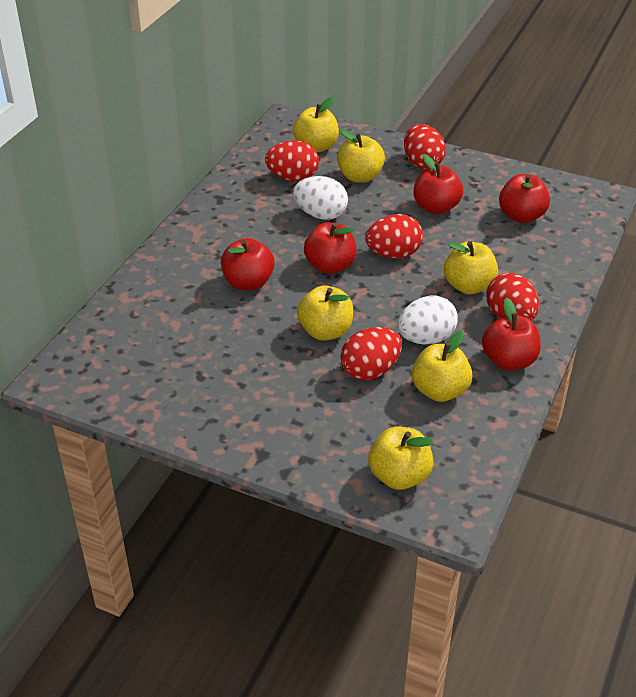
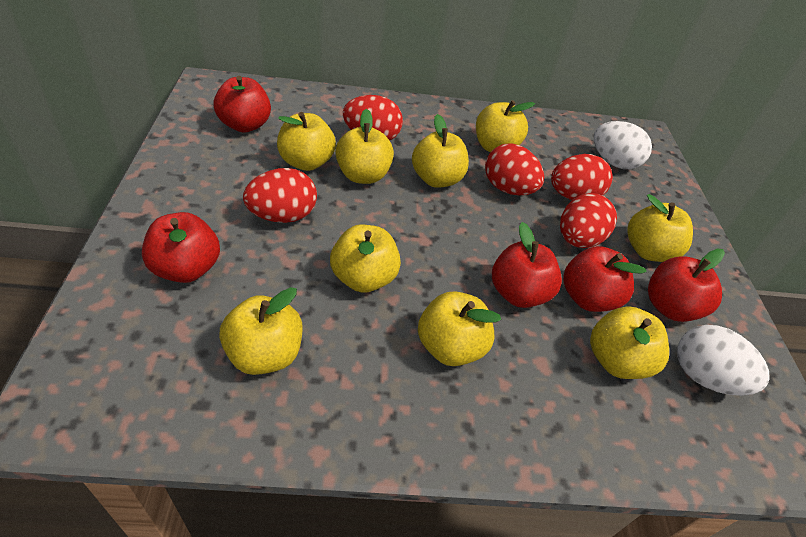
yellow apple: [293,97,339,152] [297,285,353,341] [337,129,385,183] [368,426,434,490] [412,331,472,402] [444,241,498,294] = 6 -> [219,287,302,375] [277,112,336,171] [330,225,401,293] [335,109,394,184] [412,114,469,188] [418,291,501,366] [476,100,535,152] [590,307,669,379] [627,194,693,262] = 9

